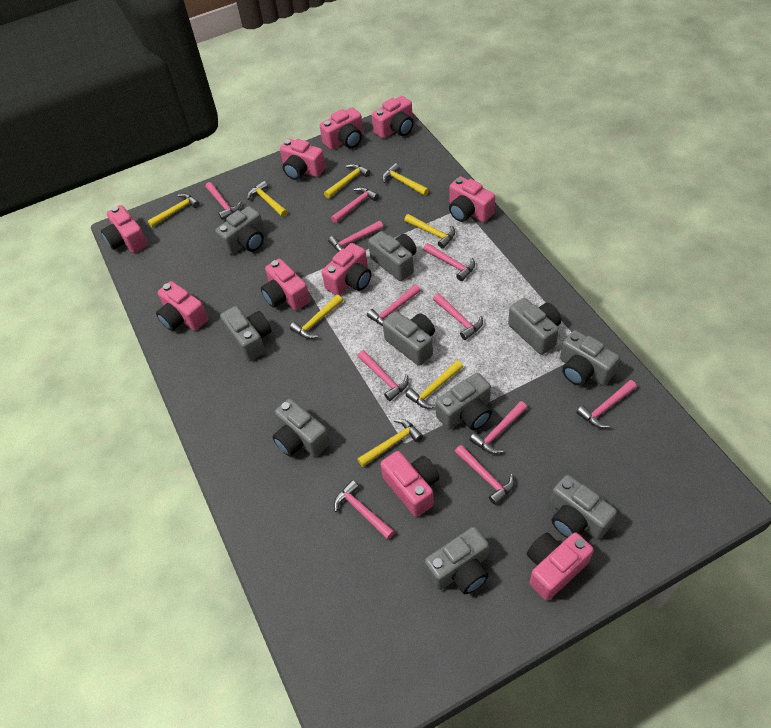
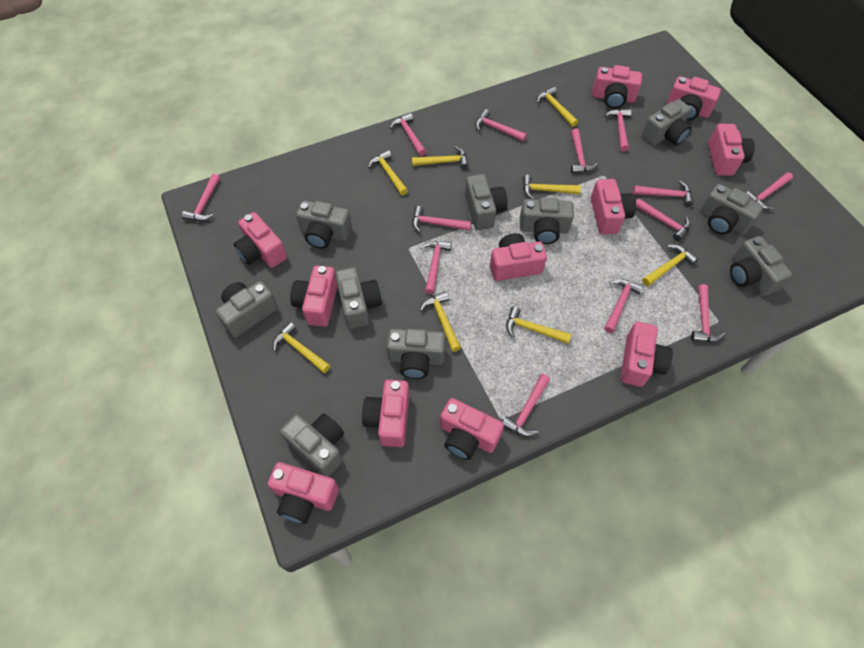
pink camera: [101,205,148,253] [156,281,208,331] [261,259,310,311] [280,139,326,180] [320,107,363,150] [322,243,371,296] [372,96,414,139] [380,451,439,517] [449,177,495,222] [527,532,594,601] = 10 -> [234,212,287,268] [268,462,339,524] [290,266,338,327] [362,380,410,447] [440,398,504,460] [490,233,547,281] [591,179,636,234] [592,65,642,109] [621,322,673,387] [667,76,721,121] [708,124,755,176] = 11
pink hammer: [206,182,241,220] [328,221,383,252] [331,187,379,223] [334,480,395,539] [358,350,409,401] [367,284,421,326] [423,243,475,281] [433,293,483,340] [455,445,514,505] [470,401,527,454] [576,380,637,428] = 11 -> [182,174,220,221] [390,113,426,156] [412,206,471,233] [420,241,451,294] [475,109,527,142] [502,374,550,437] [571,128,598,174] [604,279,643,333] [605,109,632,152] [633,181,693,206] [636,198,691,241] [691,284,726,342] [746,172,793,209] = 13

